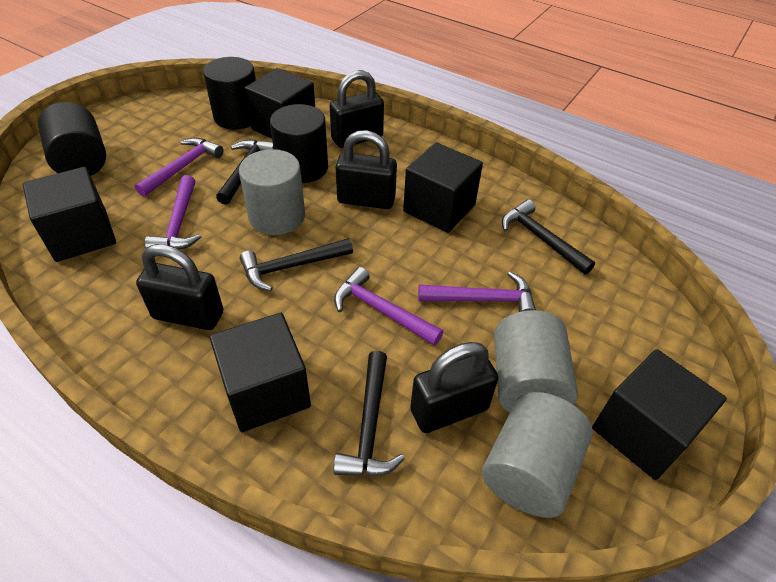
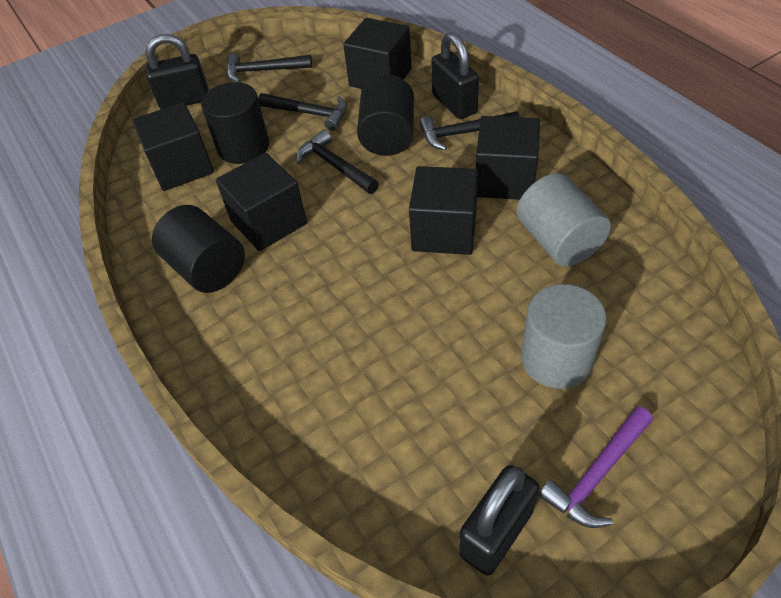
black padlock: [136,244,223,330] [330,70,384,148] [336,130,397,209] [410,342,498,433] = 4 -> [146,34,209,109] [431,32,479,119] [459,465,539,575] = 3
grey cylinder: [239,149,305,235] [482,392,593,518] [494,310,578,412] = 3 -> [517,173,611,267] [521,284,607,389] = 2
purple hammer: [135,138,224,197] [145,175,202,250] [334,267,443,346] [418,272,536,312] = 4 -> [538,406,653,528] = 1

